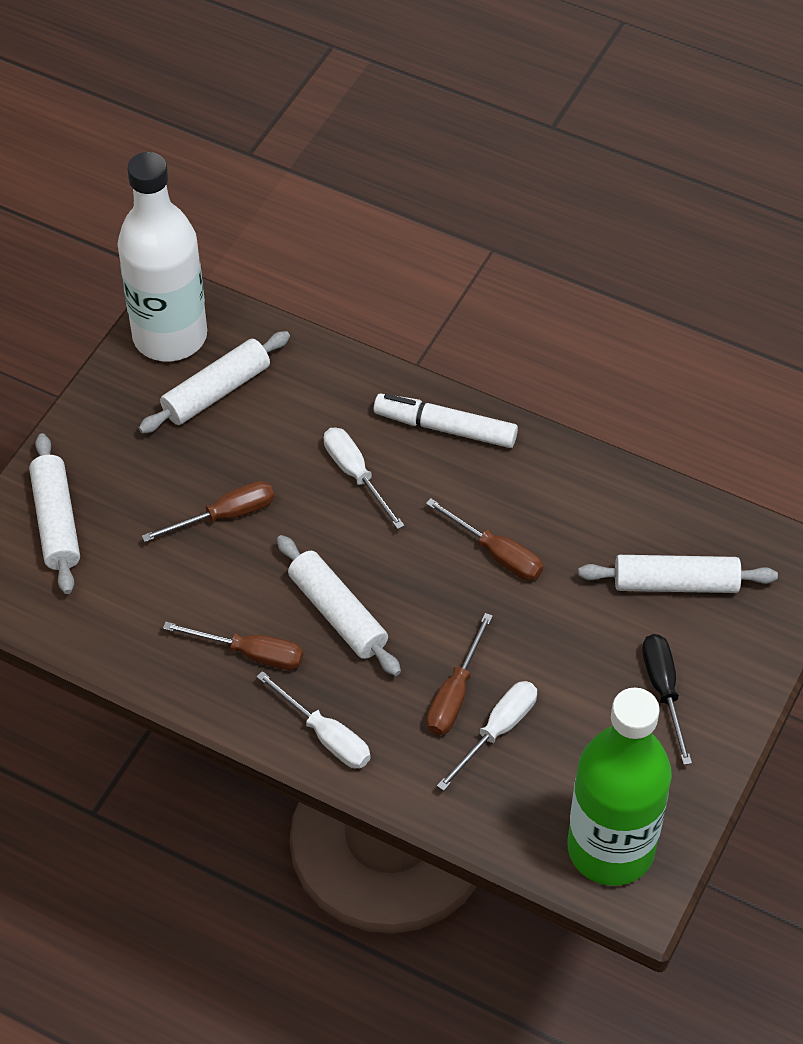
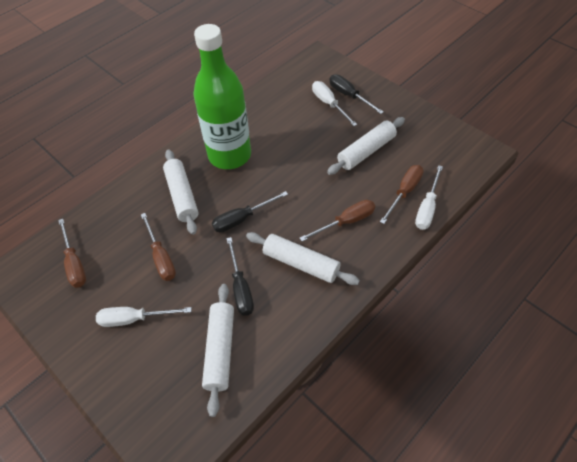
black screwdriver: [642,634,692,765] = 1 -> [212,191,288,232] [226,237,254,316] [329,74,384,114] = 3
white bottle: [118,152,207,362] = 1 -> none = 0
white marker: [374,393,518,448] = 1 -> none = 0

